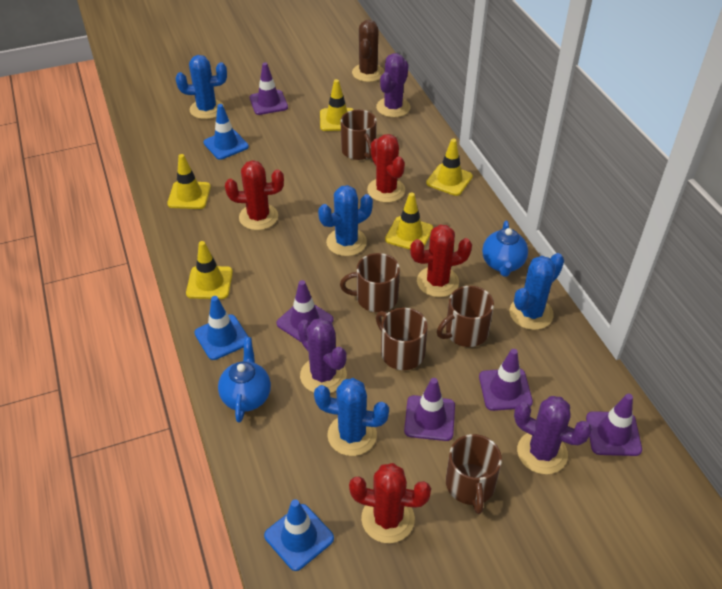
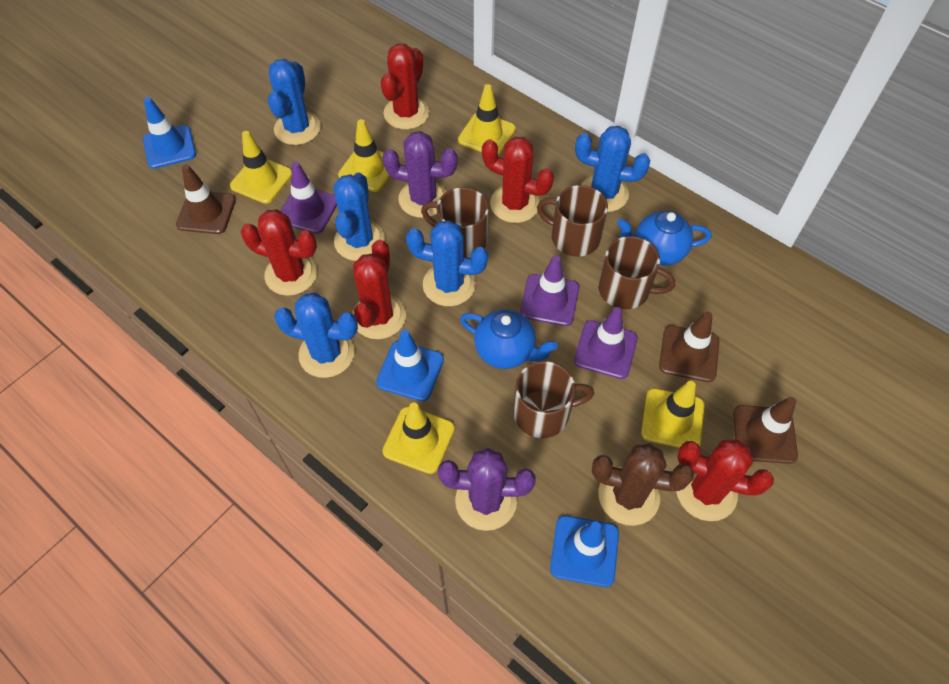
blue cactus: [176,55,227,119] [314,378,389,456] [318,185,373,256] [510,253,564,330] = 4 -> [268,59,321,145] [274,293,358,378] [333,173,385,261] [406,220,488,306] [575,126,650,212] = 5
brown mug: [340,110,377,160] [340,253,400,312] [376,307,428,370] [437,286,494,347] [446,434,502,514] = 5 -> [421,187,489,258] [513,361,594,438] [537,185,608,257] [598,236,675,309] = 4
brown traffic cone: none = 0 -> [176,164,236,234] [659,311,719,382] [733,397,798,464] = 3
purple cactus: [298,318,347,393] [376,53,411,118] [514,396,592,474] = 3 -> [382,131,458,218] [438,448,536,531] = 2
purple traffic cone: [250,62,288,115] [276,280,333,342] [404,378,455,441] [479,349,533,411] [586,394,642,456] = 5 -> [280,162,337,234] [520,255,579,326] [574,307,638,379] = 3
red cactus: [225,160,284,230] [349,463,431,543] [367,134,405,203] [410,225,472,297] = 4 -> [241,209,317,296] [352,240,406,339] [381,44,430,129] [482,137,554,223] [676,439,774,521] = 5

